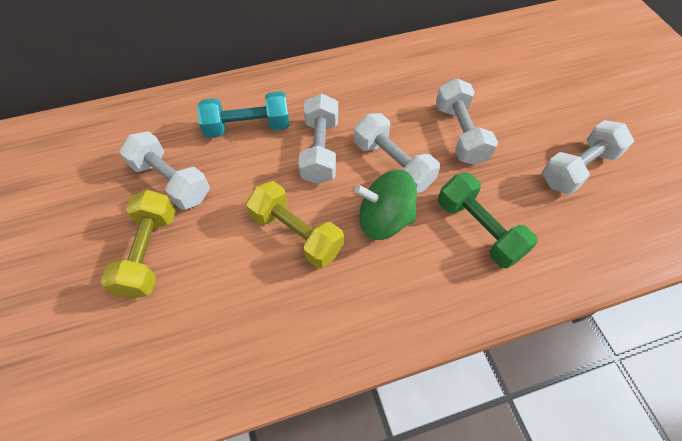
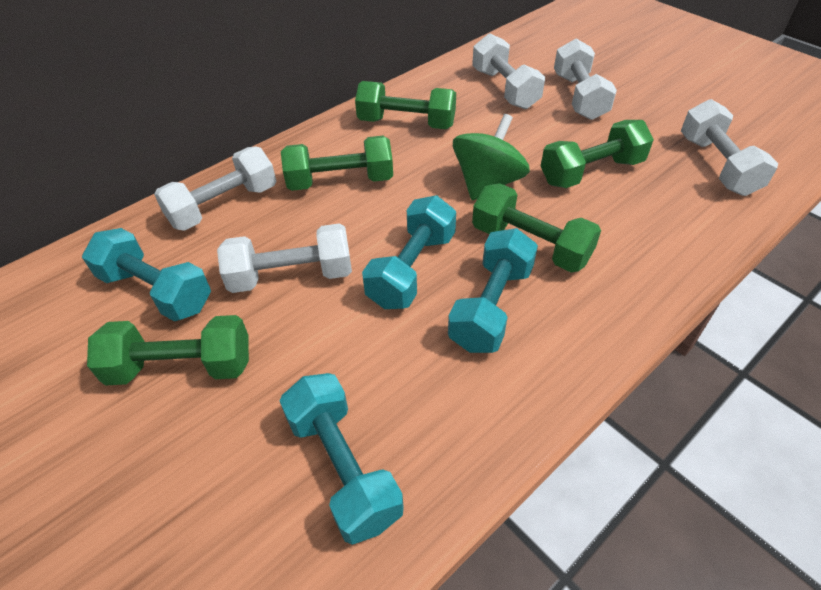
green dumbbell: [438,173,538,269] = 1 -> [87,315,249,386] [281,136,393,191] [355,81,456,129] [472,183,601,273] [541,120,654,188] = 5
turquoise dumbbell: [197,91,290,138] = 1 -> [82,228,211,321] [280,373,404,545] [362,196,456,309] [448,228,538,353] = 4
yellow dumbbell: [101,190,176,299] [246,181,344,268] = 2 -> none = 0

